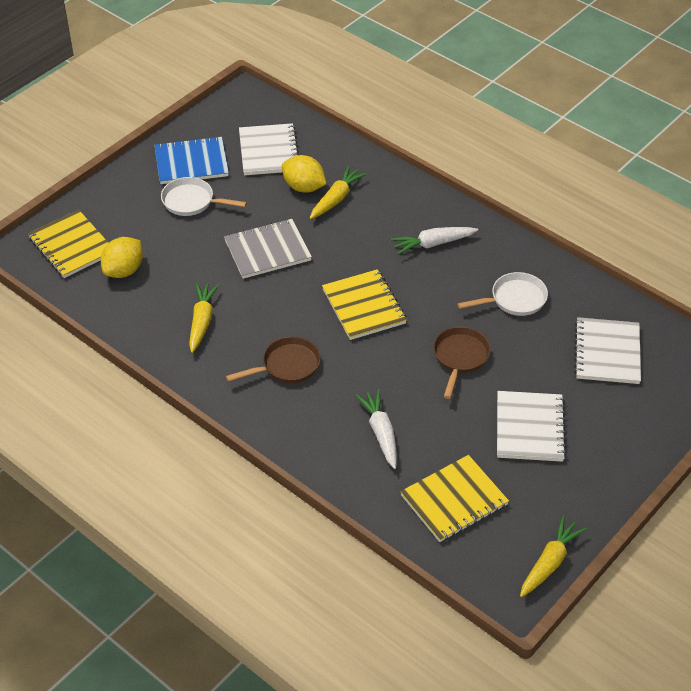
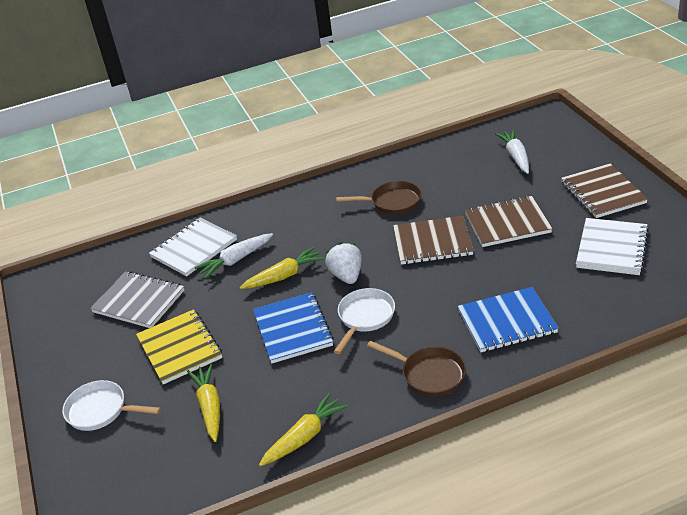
blue notebook: [154,136,229,184] = 1 -> [253,292,334,364] [458,287,559,352] = 2
brown notebook: none = 0 -> [393,216,474,265] [465,196,552,247] [561,163,648,218] = 3
white notebook: [239,123,299,175] [497,391,566,462] [574,317,641,384] = 3 -> [149,218,237,276] [576,218,649,275] = 2
white strawberry: none = 0 -> [325,242,362,284] = 1
yellow lemon: [101,237,143,278] [282,155,326,193] = 2 -> none = 0
yellow notebook: [28,210,108,278] [322,269,407,340] [400,455,509,542] = 3 -> [136,309,222,384] = 1

